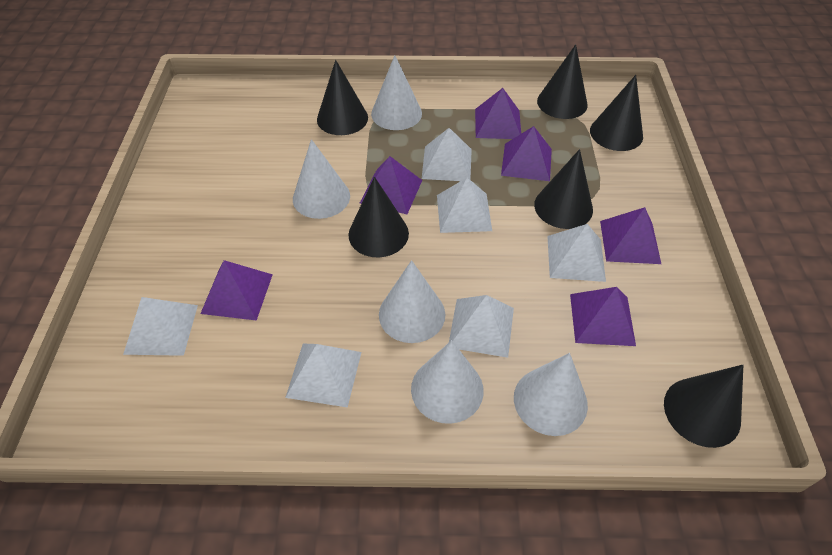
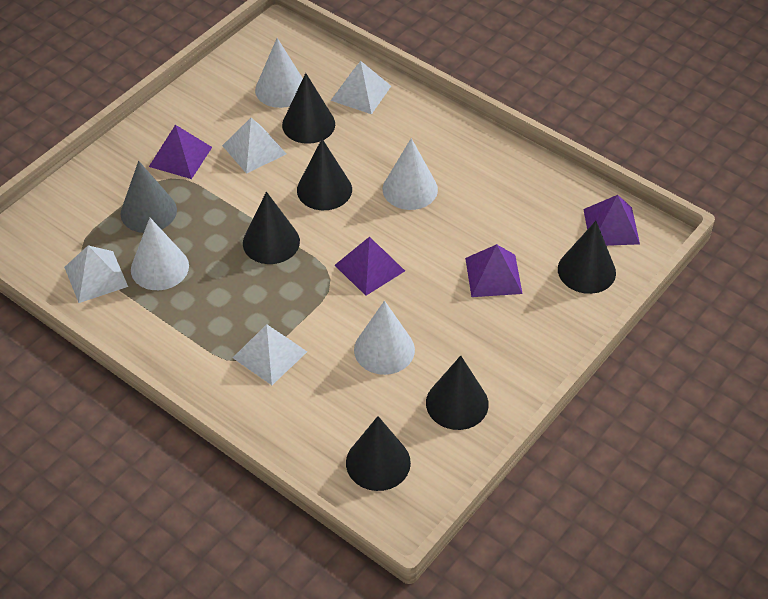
grey cone: none = 0 -> [120,161,177,233] = 1
purple pyramid: [200,260,273,321] [360,156,422,214] [475,88,521,139] [501,126,552,181] [570,287,636,346] [600,207,661,264] = 6 -> [149,125,212,179] [335,237,405,296] [465,244,523,297] [583,195,640,246] = 4
white cone: [293,139,350,219] [371,55,422,130] [379,260,445,343] [411,340,484,424] [514,353,588,436] = 5 -> [131,218,189,290] [255,38,303,108] [354,301,415,375] [383,138,438,210] = 4
white pyramid: [123,297,198,356] [285,344,361,408] [422,128,472,181] [437,178,492,233] [449,295,514,358] [547,224,606,282] = 6 -> [64,245,128,303] [222,118,286,174] [233,324,307,385] [331,61,391,114] = 4

